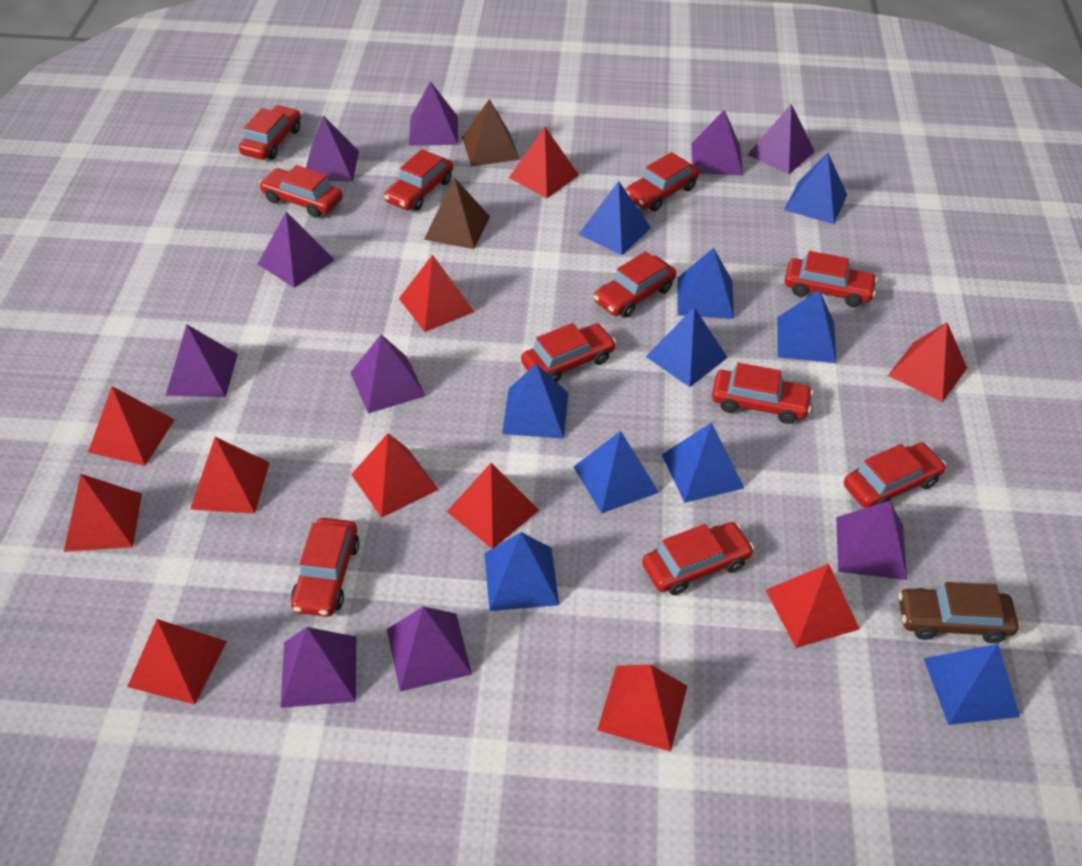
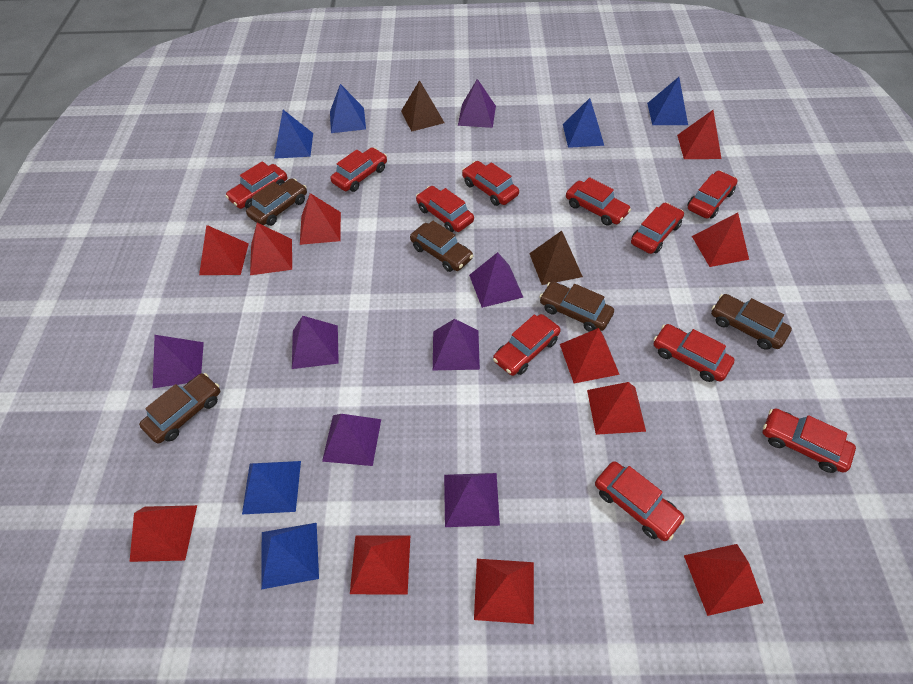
blue pyramid: [484,532,559,611] [502,364,568,439] [574,431,659,514] [579,181,651,255] [645,307,728,387] [662,423,744,503] [678,248,734,319] [777,290,836,363] [784,153,847,224] [923,644,1020,725] = 10 -> [242,461,301,514] [261,523,319,589] [274,110,313,159] [330,84,366,133] [563,98,604,148] [647,77,688,125] = 6
brown car: [898,582,1019,643] = 1 -> [139,373,220,444] [246,178,307,226] [410,221,473,272] [539,282,614,332] [711,294,792,350] = 5
purple pyramid: [165,324,238,397] [258,212,334,288] [281,627,356,708] [306,115,359,182] [350,334,426,413] [387,606,472,691] [409,81,458,146] [692,109,743,175] [747,104,815,174] [836,501,907,580] = 10 -> [153,335,204,388] [292,316,339,369] [322,414,381,466] [433,319,480,370] [444,473,500,527] [458,79,496,128] [469,252,523,308] = 7

